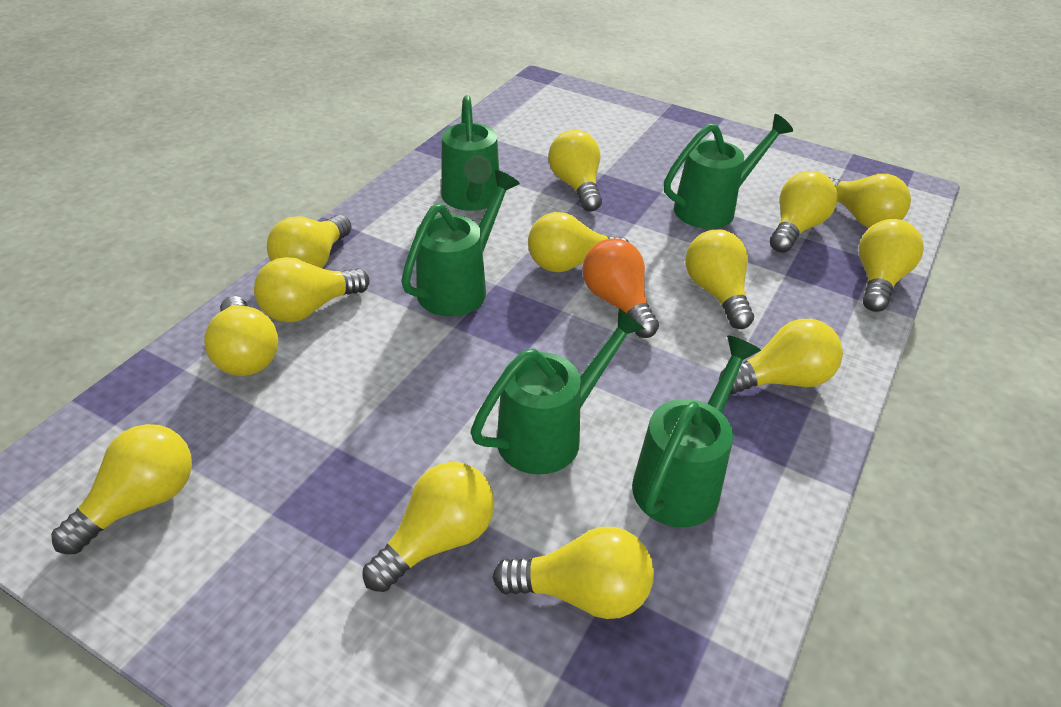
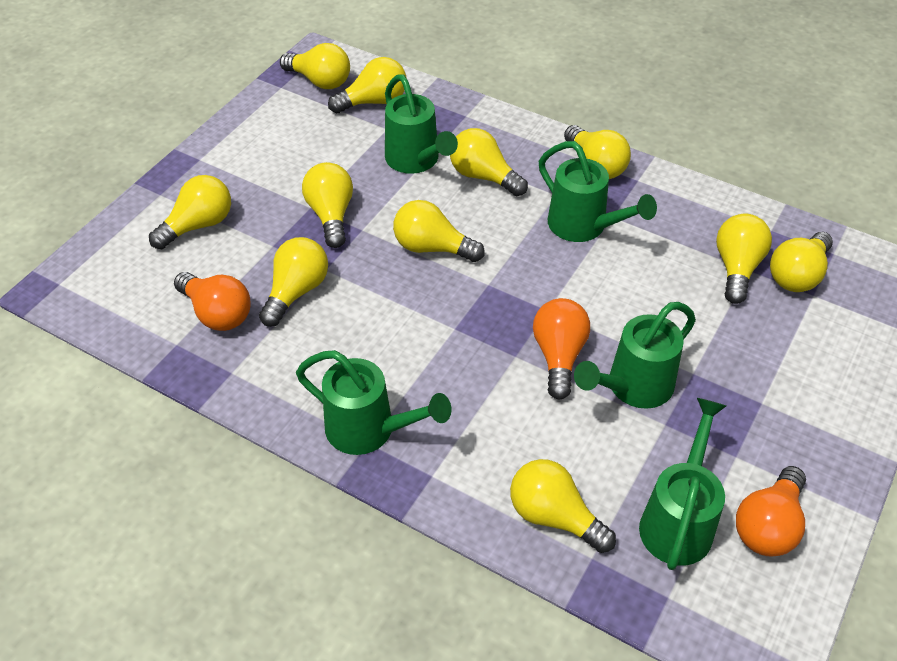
orange light bulb: [582,238,659,338] = 1 -> [174,272,251,331] [533,298,590,399] [736,466,806,557] = 3
yellow light bulb: [51,424,192,554] [204,296,279,376] [254,257,370,322] [267,215,352,268] [363,462,494,592] [493,527,654,619] [528,212,629,272] [548,130,602,211] [686,229,754,329] [719,319,843,394] [770,171,838,253] [829,174,911,228] [859,219,924,312] = 13 -> [149,175,231,249] [259,237,328,327] [280,43,350,89] [302,162,353,248] [328,57,406,113] [393,200,485,262] [450,128,528,196] [510,459,616,553] [564,125,631,179] [716,214,772,304] [770,232,833,292] = 11

